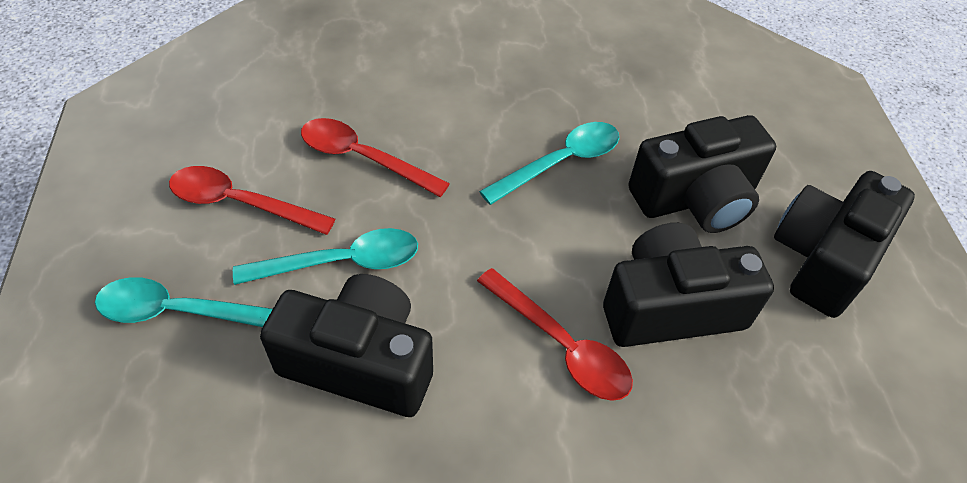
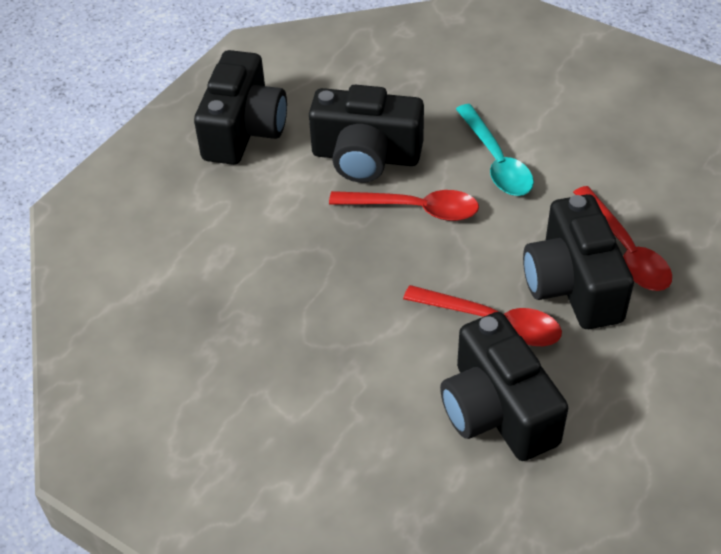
turquoise spoon: [95,277,273,327] [233,228,418,285] [479,122,619,205] = 3 -> [456,104,534,196] = 1

